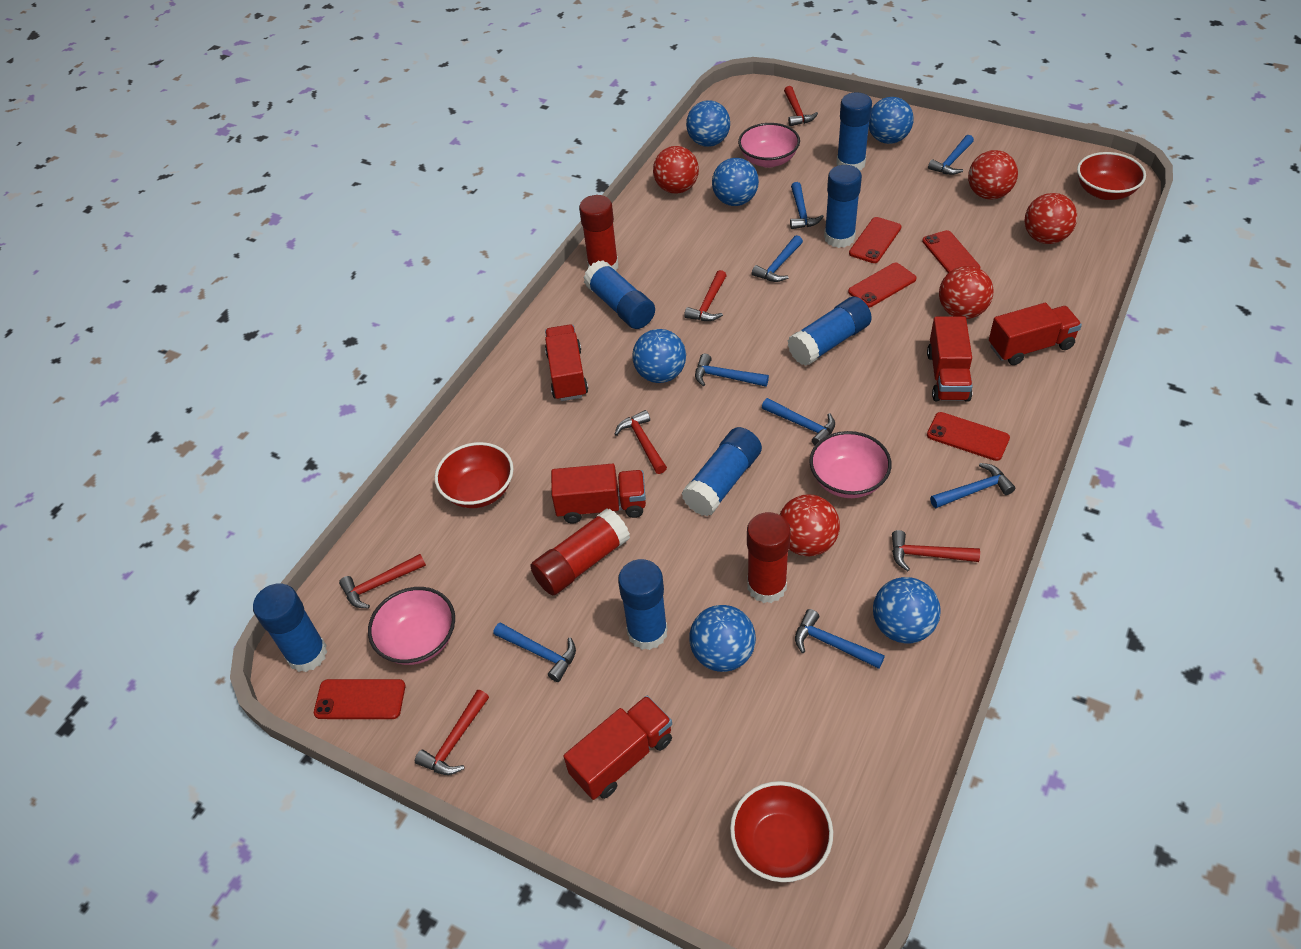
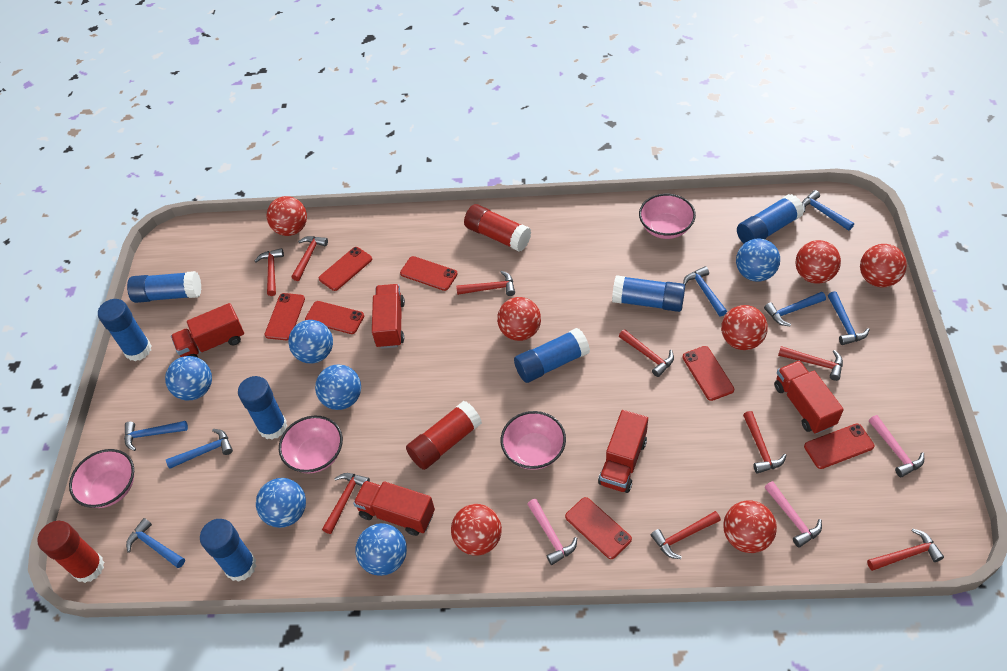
blue hammer: [494,622,576,682] [695,354,769,387] [752,235,803,282] [762,398,835,445] [790,182,824,229] [795,609,885,669] [928,135,974,175] [930,463,1015,508] = 8 -> [124,421,188,451] [126,518,185,568] [166,429,233,469] [683,266,727,316] [764,292,826,326] [802,190,854,231] [828,291,870,345] = 7
pink bowl: [368,587,455,665] [738,123,800,168] [809,431,892,498] = 3 -> [69,449,134,508] [279,415,343,474] [501,411,566,470] [639,194,696,239] = 4
pink hammer: none = 0 -> [527,499,577,565] [765,481,822,548] [869,415,924,477] = 3
red ball: [653,146,699,194] [779,494,840,556] [939,266,993,319] [968,150,1018,200] [1024,193,1077,244] = 5 -> [267,196,307,236] [451,504,502,556] [497,297,541,341] [721,305,768,350] [723,500,777,553] [795,240,841,284] [860,244,907,288] = 7
red bowl: [435,442,514,508] [730,781,833,882] [1077,152,1146,200] = 3 -> none = 0
red hammer: [339,554,426,609] [415,690,489,775] [615,410,667,474] [684,270,727,321] [784,86,818,126] [892,530,980,571] = 6 -> [255,248,284,296] [291,236,328,281] [322,473,370,534] [456,271,515,296] [619,329,674,377] [651,511,721,559] [743,411,787,474] [778,346,843,381] [867,528,944,571] = 9
red phone: [314,679,405,719] [848,263,916,307] [849,217,901,263] [922,230,980,273] [927,412,1010,461] = 5 -> [265,293,305,340] [305,301,364,334] [319,247,372,291] [400,256,458,291] [565,497,632,559] [682,346,734,401] [804,424,874,469] = 7

